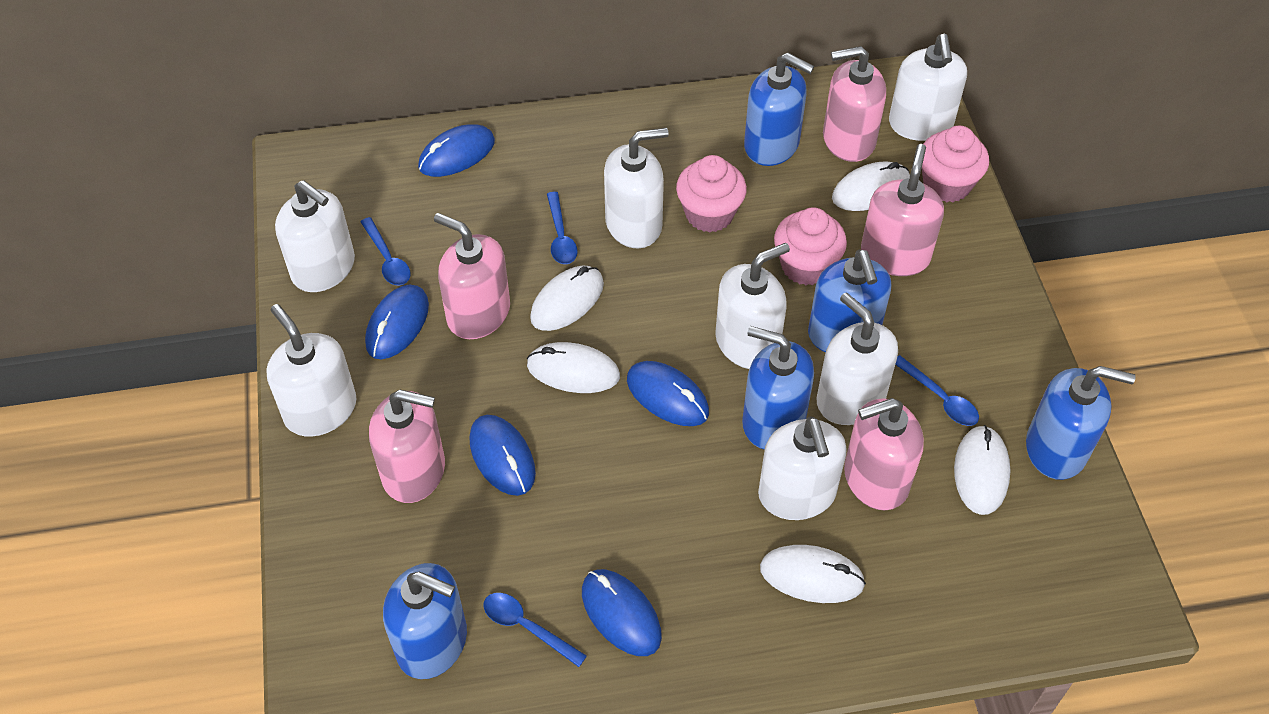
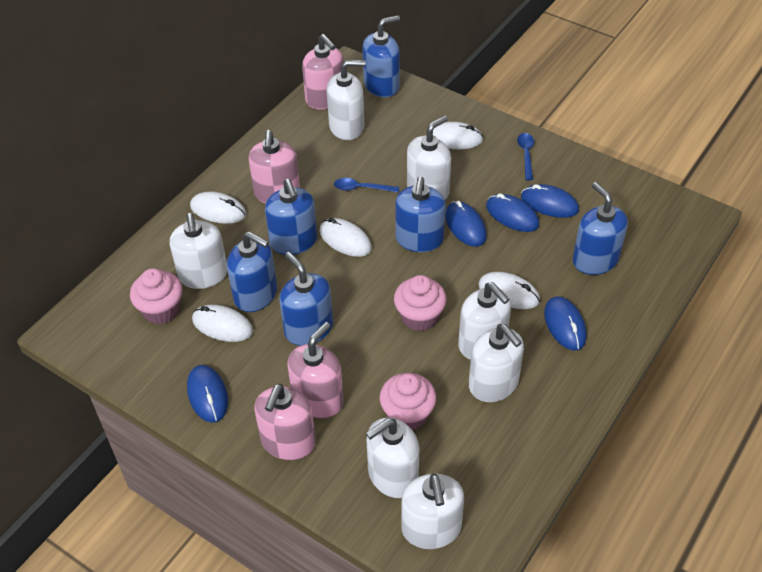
blue soap dispenser: [383,563,467,679] [742,326,814,449] [744,53,814,166] [808,250,891,352] [1026,366,1136,480] = 5 -> [227,232,277,312] [265,179,317,255] [279,252,333,346] [362,15,400,97] [395,176,446,252] [573,182,628,275] = 6
blue spoon: [361,217,411,286] [484,593,587,667] [547,192,578,264] [895,355,979,426] = 4 -> [334,178,399,193] [517,133,534,180] = 2
pink soap dispenser: [369,390,445,503] [434,213,510,339] [823,46,886,162] [844,398,924,510] [861,144,944,276] = 5 -> [249,130,300,203] [255,384,316,460] [287,322,344,418] [302,34,344,109] = 4

